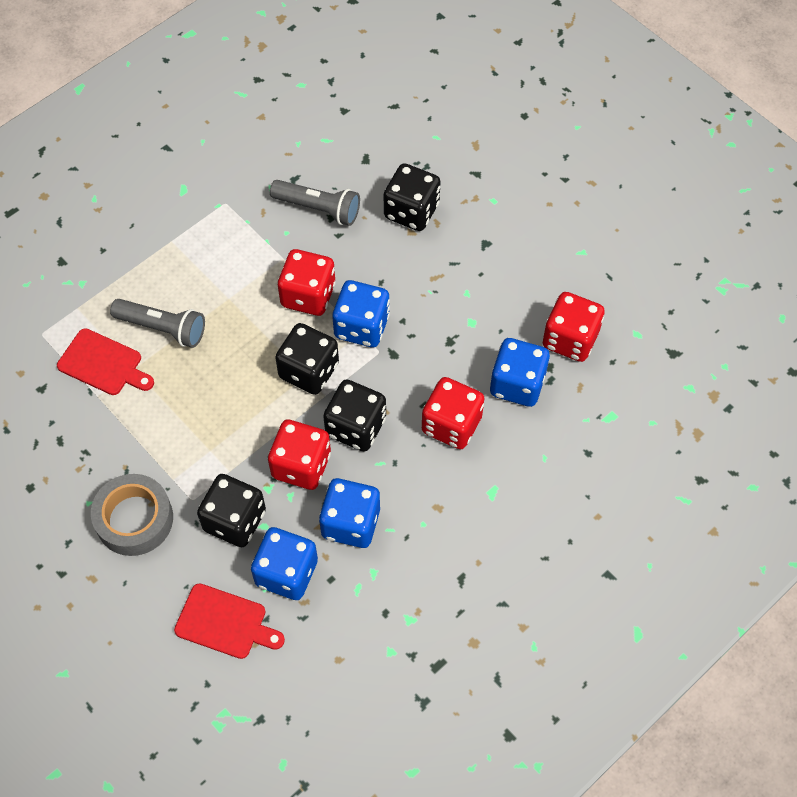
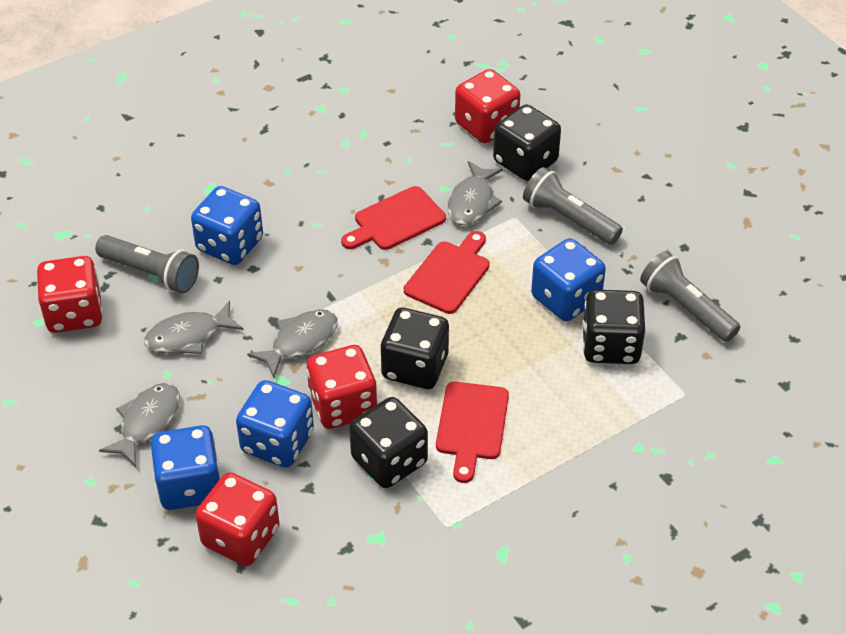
grey fish: none = 0 -> [99,383,180,467] [144,301,244,354] [247,309,338,378] [448,161,503,225] = 4
grey flashlight: [110,299,205,348] [270,180,360,226] = 2 -> [95,235,199,294] [523,167,623,245] [640,251,740,342] = 3
grey tape: [91,474,173,556] = 1 -> none = 0
red cutting board: [57,328,154,395] [174,583,285,659] = 2 -> [341,186,446,250] [404,231,490,314] [436,382,509,483] = 3

